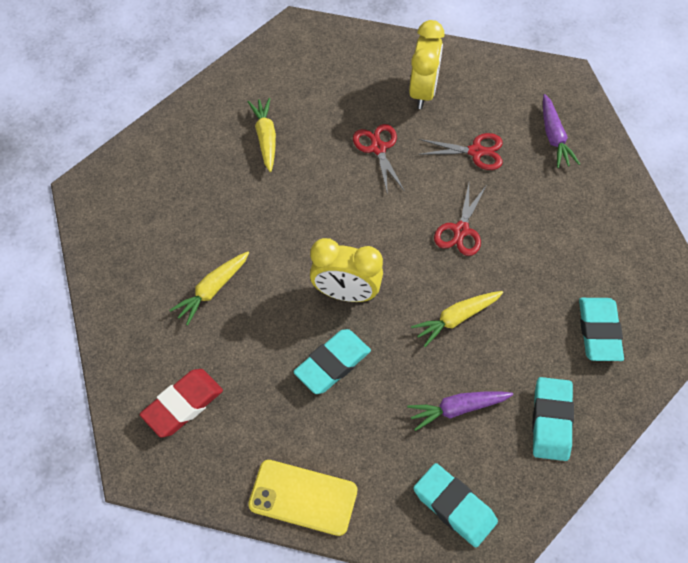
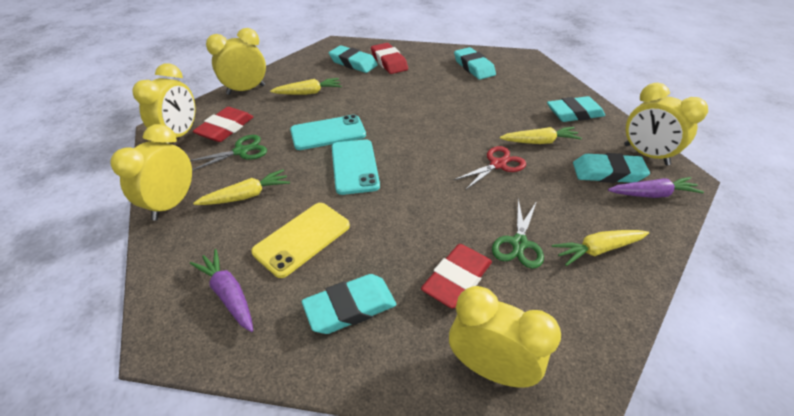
green scissors: none = 0 -> [190,135,267,171] [492,199,544,269] = 2
red eraser: [140,369,223,437] = 1 -> [192,107,253,142] [371,43,408,74] [421,244,492,308] = 3
red scissors: [353,124,404,195] [418,133,503,170] [434,184,486,256] = 3 -> [454,146,526,190] = 1
turquoise eraser: [293,329,371,394] [413,463,498,547] [532,377,574,461] [579,298,624,361] = 4 -> [302,274,397,334] [329,45,378,73] [454,47,496,80] [547,96,605,122] [573,153,650,183] = 5
turquoise phone: none = 0 -> [290,115,366,150] [332,139,380,195] = 2
yellow carrot: [169,251,249,325] [248,98,276,172] [411,291,503,347] = 3 -> [193,169,290,205] [270,78,342,95] [500,127,582,144] [551,230,649,266] = 4
yellow clock: [310,238,383,302] [409,20,445,109] = 2 -> [110,124,192,221] [132,63,195,144] [206,28,266,95] [449,286,561,388] [624,83,708,165] = 5

